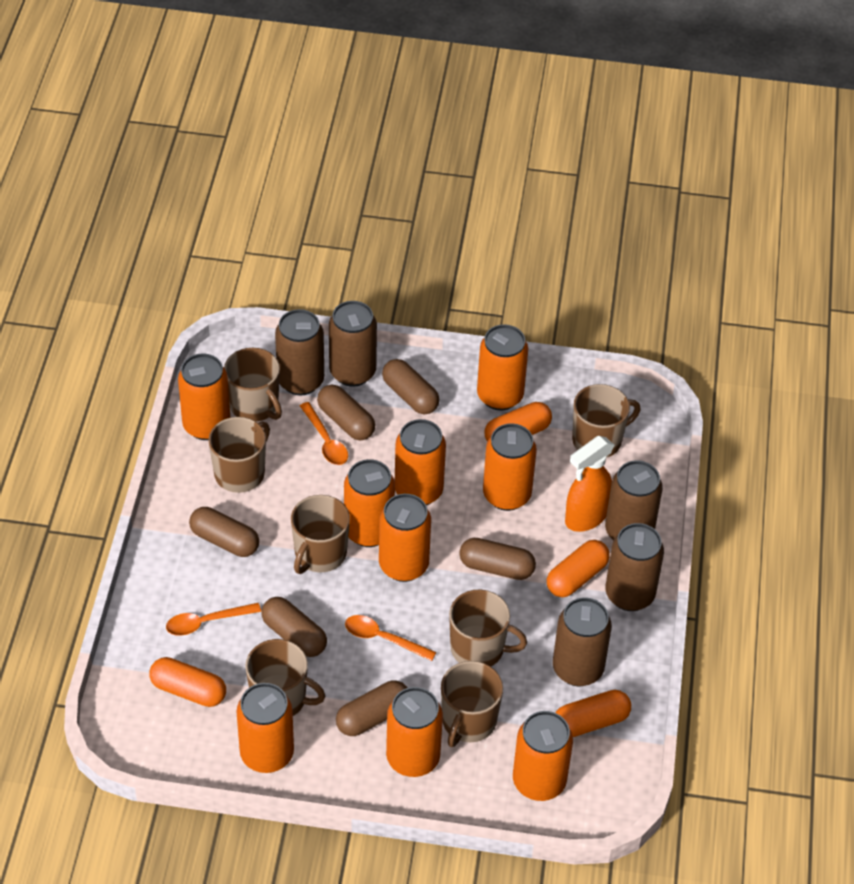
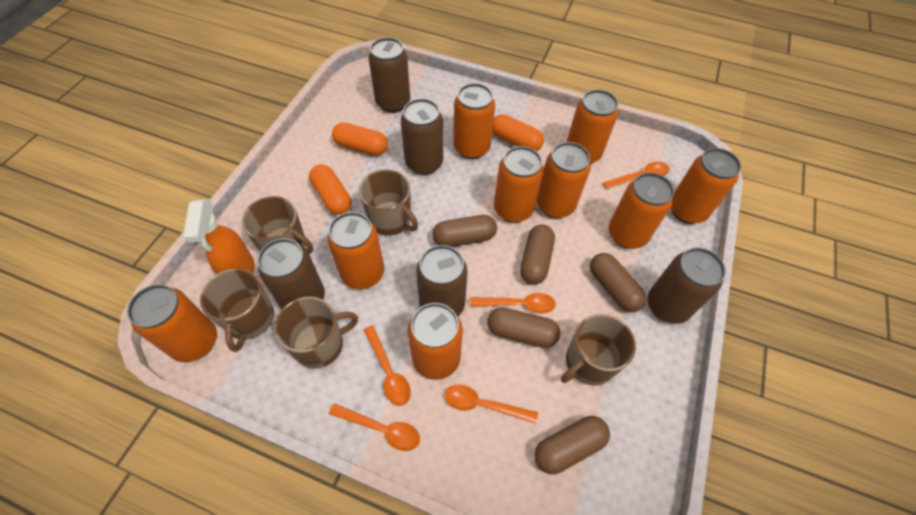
brown capsule: [189,507,259,557] [261,597,327,657] [317,385,375,440] [336,680,408,736] [382,359,439,415] [459,538,536,580] = 6 -> [432,215,497,247] [487,307,560,348] [520,224,555,285] [534,416,610,474] [590,253,646,312] = 5
brown mug: [208,417,270,493] [224,348,282,422] [245,639,325,716] [291,495,350,574] [441,661,503,747] [449,590,527,666] [572,384,641,458] = 7 -> [200,268,274,352] [242,196,313,254] [274,296,358,369] [359,170,418,236] [561,314,636,386] = 5
orange capsule: [149,657,226,707] [484,402,552,442] [547,540,610,597] [556,690,631,737] = 4 -> [309,164,351,215] [332,123,388,156] [492,114,544,151] = 3
orange spoon: [166,603,261,636] [300,402,348,465] [345,615,436,661] = 3 -> [329,403,420,451] [364,325,411,406] [444,384,538,424] [470,293,556,314] [603,162,670,189] = 5

